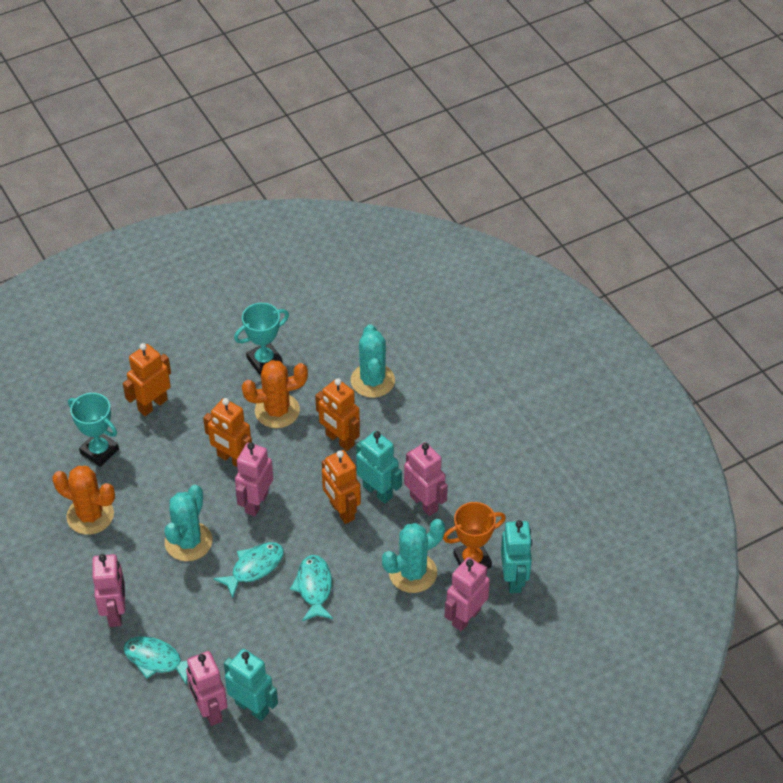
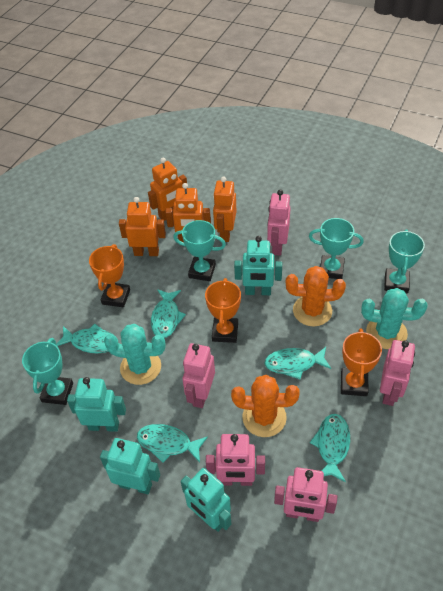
orange trophy: [443,502,506,569] = 1 -> [89,244,130,307] [205,278,241,343] [341,328,382,396] = 3
turquoise cactus: [165,485,212,561] [351,324,395,398] [382,519,445,593] = 3 -> [104,324,166,385] [361,288,427,349] = 2
turquoise fish: [124,636,188,685] [213,542,284,599] [290,555,333,621] = 3 -> [56,324,118,353] [137,424,208,463] [151,289,186,338] [264,347,331,379] [310,414,350,482] = 5
turquoise robot: [224,649,278,721] [356,431,402,504] [501,520,532,593] = 3 -> [67,377,126,432] [100,438,160,494] [181,468,231,532] [234,236,282,295] = 4
turquoise trophy: [68,393,119,467] [234,303,289,375] = 2 -> [22,338,73,405] [173,220,226,281] [309,218,364,279] [384,229,425,293] = 4

